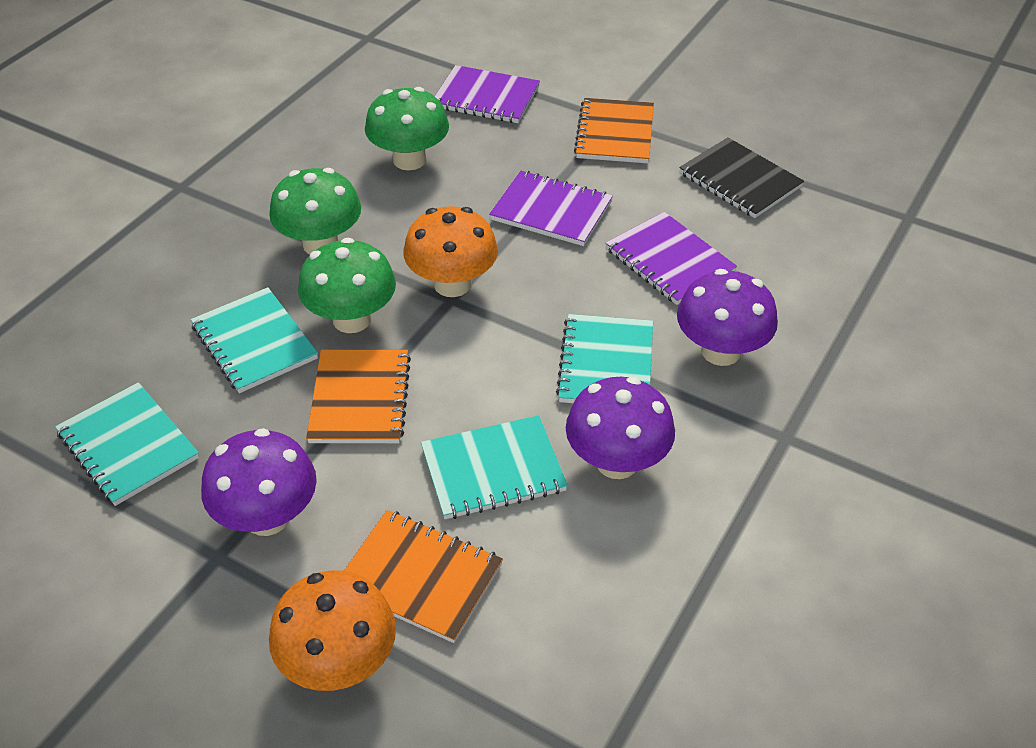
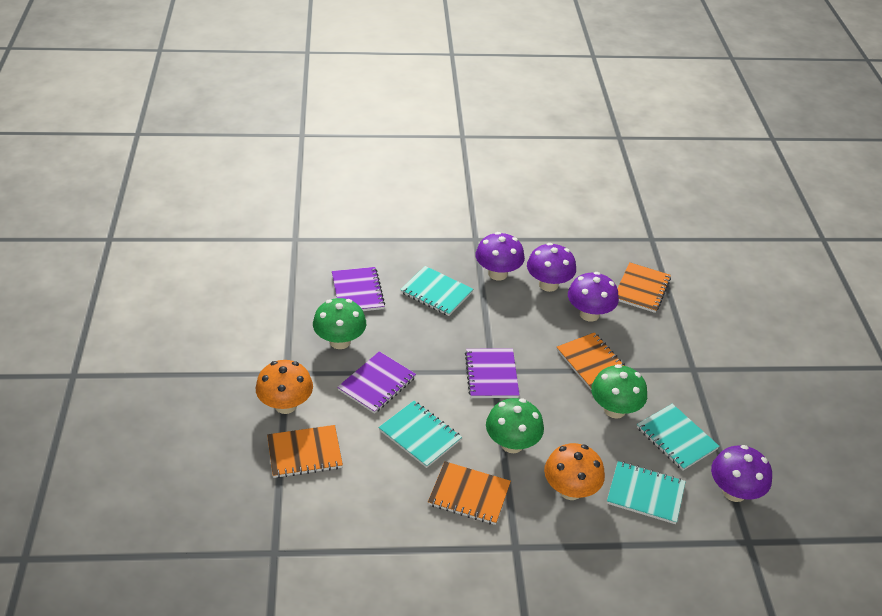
black notebook: [680,138,804,218] = 1 -> none = 0
orange notebook: [306,349,411,443] [344,510,503,643] [574,98,654,163] = 3 -> [267,425,343,478] [428,461,511,525] [557,332,625,390] [617,262,671,313] = 4
purple mushroom: [201,428,317,536] [566,377,675,479] [677,269,778,366] = 3 -> [476,232,525,280] [527,243,576,292] [568,272,619,322] [711,445,772,502] = 4

